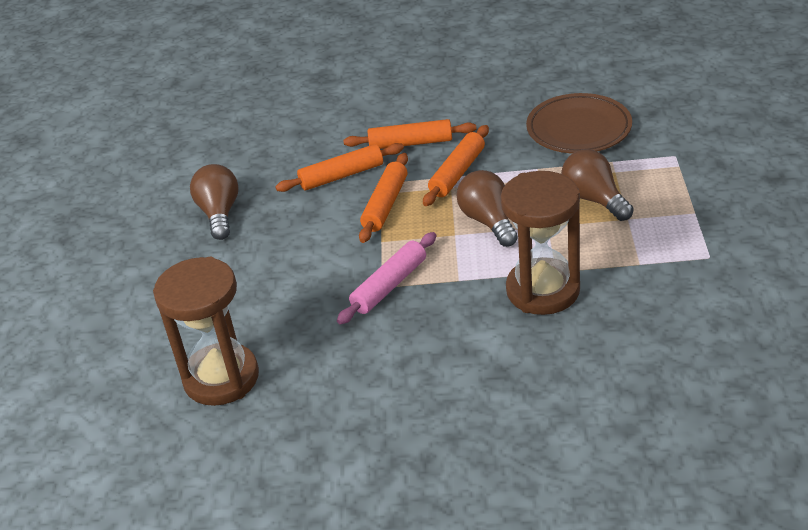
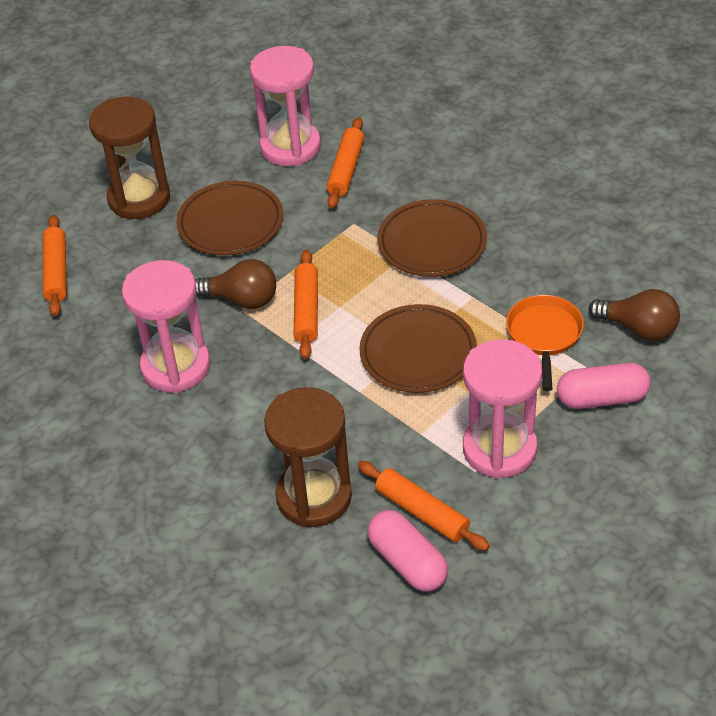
brown light bulb: [190,164,239,240] [456,170,518,247] [561,149,634,221] = 3 -> [195,259,276,309] [589,289,680,341] = 2
brown plate: [526,93,632,153] = 1 -> [176,181,283,255] [359,304,477,393] [377,199,487,277] = 3
orange pan: none = 0 -> [506,295,584,391] = 1
pink capsule: none = 0 -> [367,510,448,592] [557,363,651,409] = 2
pink hourglass: none = 0 -> [122,260,211,393] [250,46,321,166] [463,339,542,479] = 3
pink rolling pin: [337,232,436,325] = 1 -> none = 0

